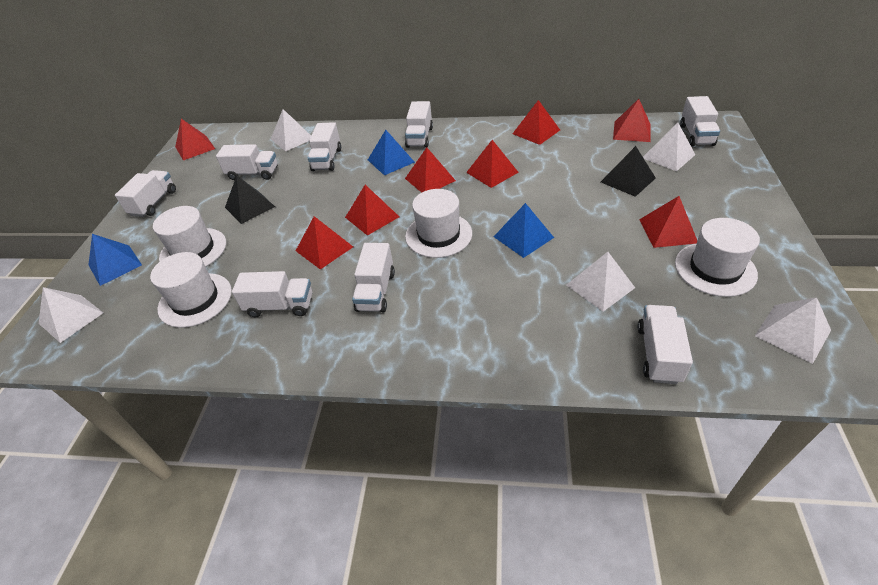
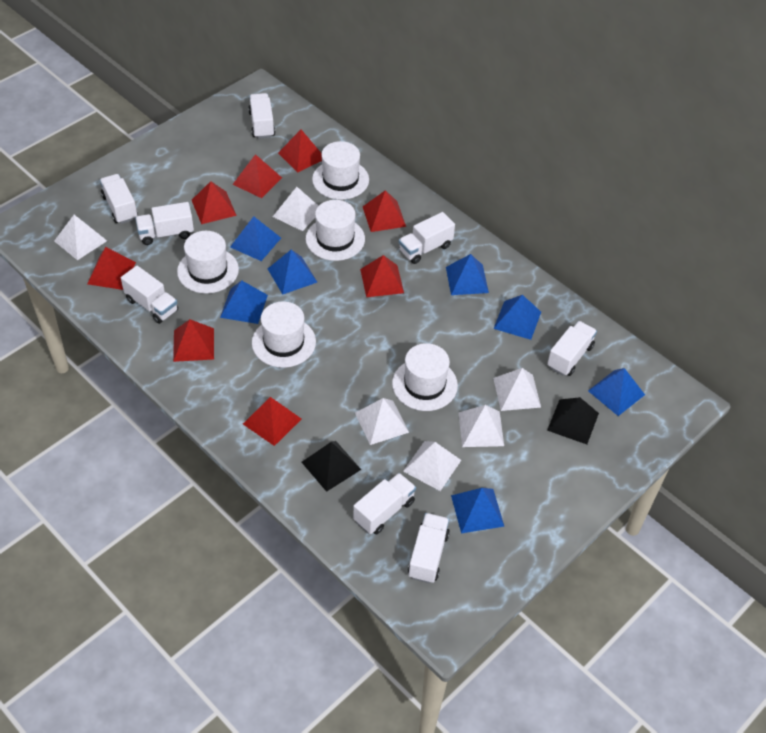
blue pyramid: [88,234,142,286] [368,130,415,175] [494,203,554,258] = 3 -> [220,280,268,324] [230,216,281,261] [268,250,317,294] [446,254,489,295] [451,488,505,533] [493,295,541,340] [588,368,645,416] = 7
white hat: [150,252,232,328] [153,206,226,267] [405,189,472,258] [675,218,760,297] = 4 -> [177,231,239,293] [252,302,316,368] [306,200,365,261] [312,141,369,200] [392,343,458,411] = 5
white pyramid: [39,287,103,343] [271,109,311,151] [567,252,635,312] [643,123,695,171] [755,297,831,364] = 5 -> [54,215,107,260] [273,187,318,231] [355,398,409,445] [403,441,461,491] [459,405,504,447] [493,368,541,411] = 6

